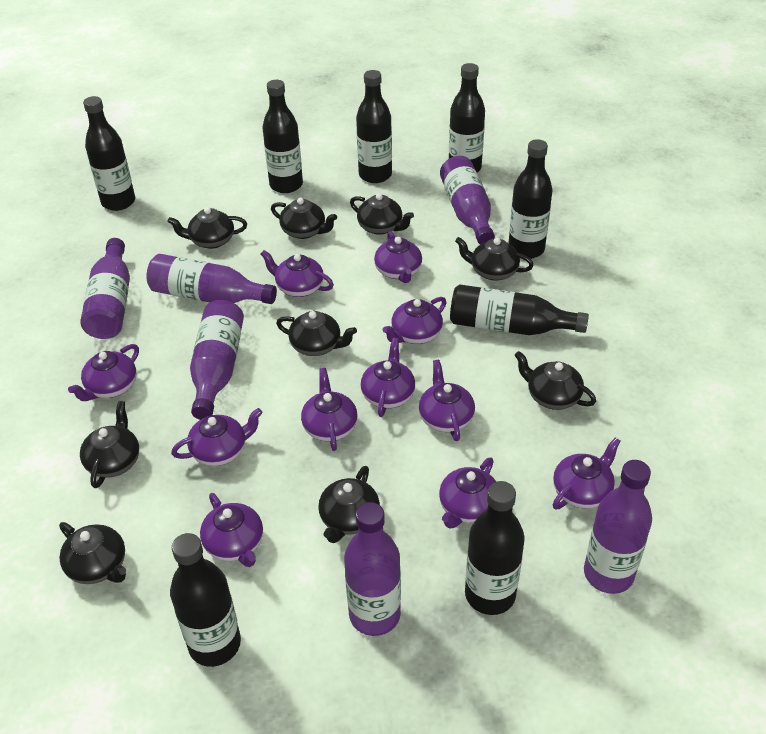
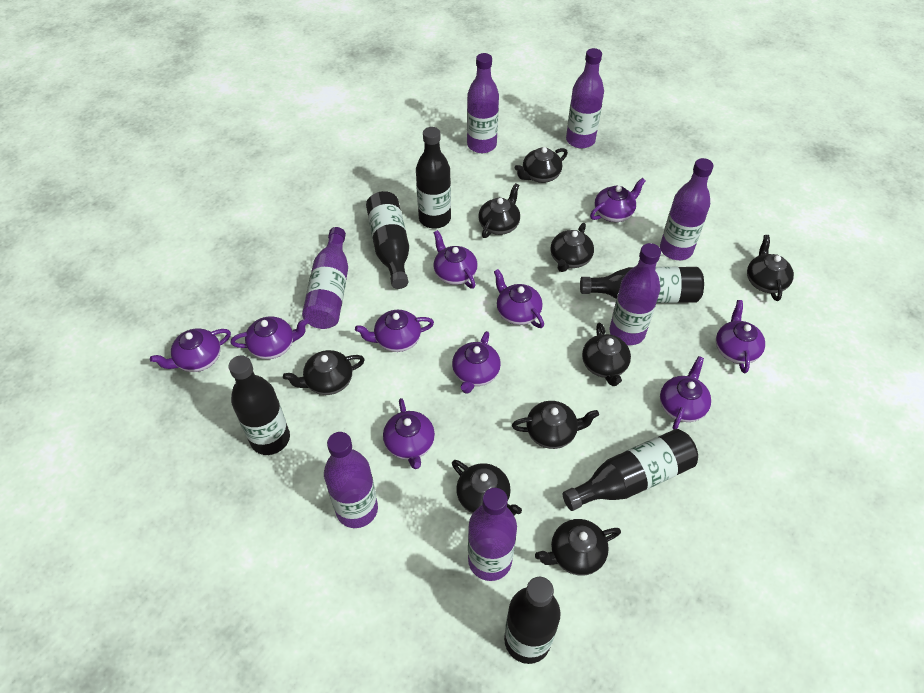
black bottle: [83,96,135,211] [170,533,241,667] [262,80,303,193] [356,70,392,183] [449,63,485,172] [450,284,589,335] [465,481,525,615] [509,139,553,259] = 8 -> [228,356,290,455] [366,191,409,289] [416,127,451,229] [504,577,561,664] [563,429,698,511] [580,267,704,303] = 6
purple bottle: [80,238,130,339] [146,254,277,304] [190,300,244,420] [344,502,401,636] [440,156,495,244] [584,460,652,594] = 6 -> [302,227,348,329] [324,432,378,528] [467,53,499,153] [468,488,517,581] [566,48,604,148] [610,243,661,345] [660,158,713,260] = 7
purple teapot: [68,344,139,401] [171,408,262,466] [200,493,263,567] [261,250,334,297] [301,368,357,451] [361,338,415,417] [374,231,422,283] [383,297,447,344] [419,360,475,441] [439,457,496,529] [553,437,621,509] = 11 -> [150,329,231,372] [231,316,309,359] [355,310,434,352] [383,398,435,469] [433,230,478,289] [452,331,501,394] [494,269,544,328] [590,178,646,222] [660,356,711,430] [716,300,765,373] = 10

